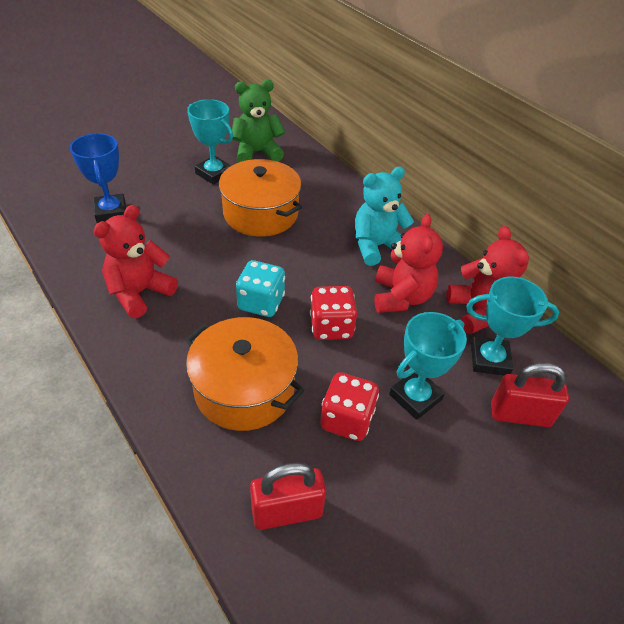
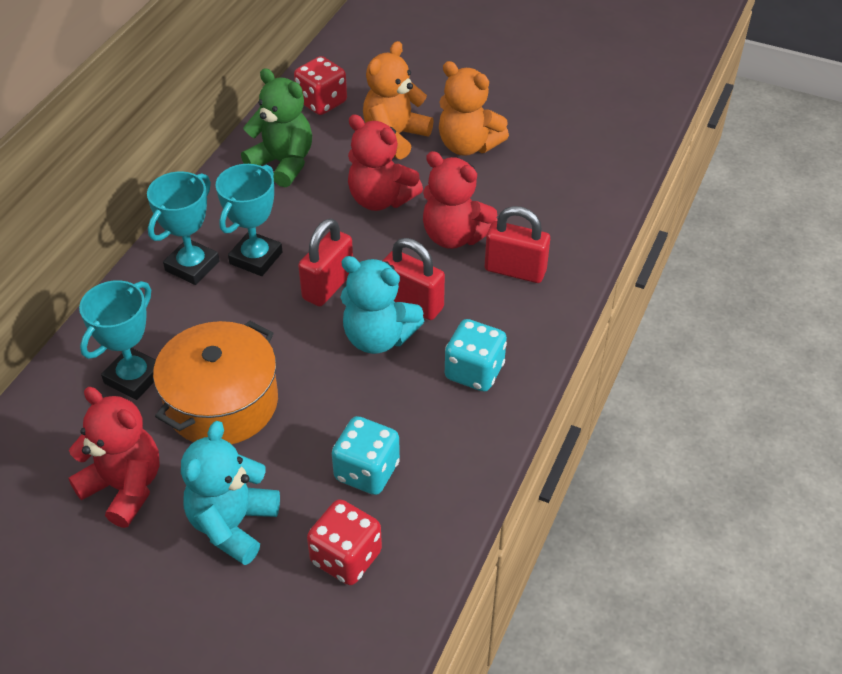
blue trophy: [70,133,126,223] = 1 -> none = 0
orange pot: [185,317,305,431] [219,159,302,237] = 2 -> [153,321,278,444] = 1
orange teddy bear: none = 0 -> [363,41,434,159] [439,61,509,156] = 2
red padlock: [250,463,326,530] [491,363,569,427] = 2 -> [298,218,353,307] [383,238,445,320] [485,206,550,283] = 3
turquoise dice: [236,260,285,317] = 1 -> [332,416,400,495] [445,319,507,392] = 2
turquoise teddy bear: [355,167,414,266] = 1 -> [181,421,280,565] [340,256,424,354] = 2

